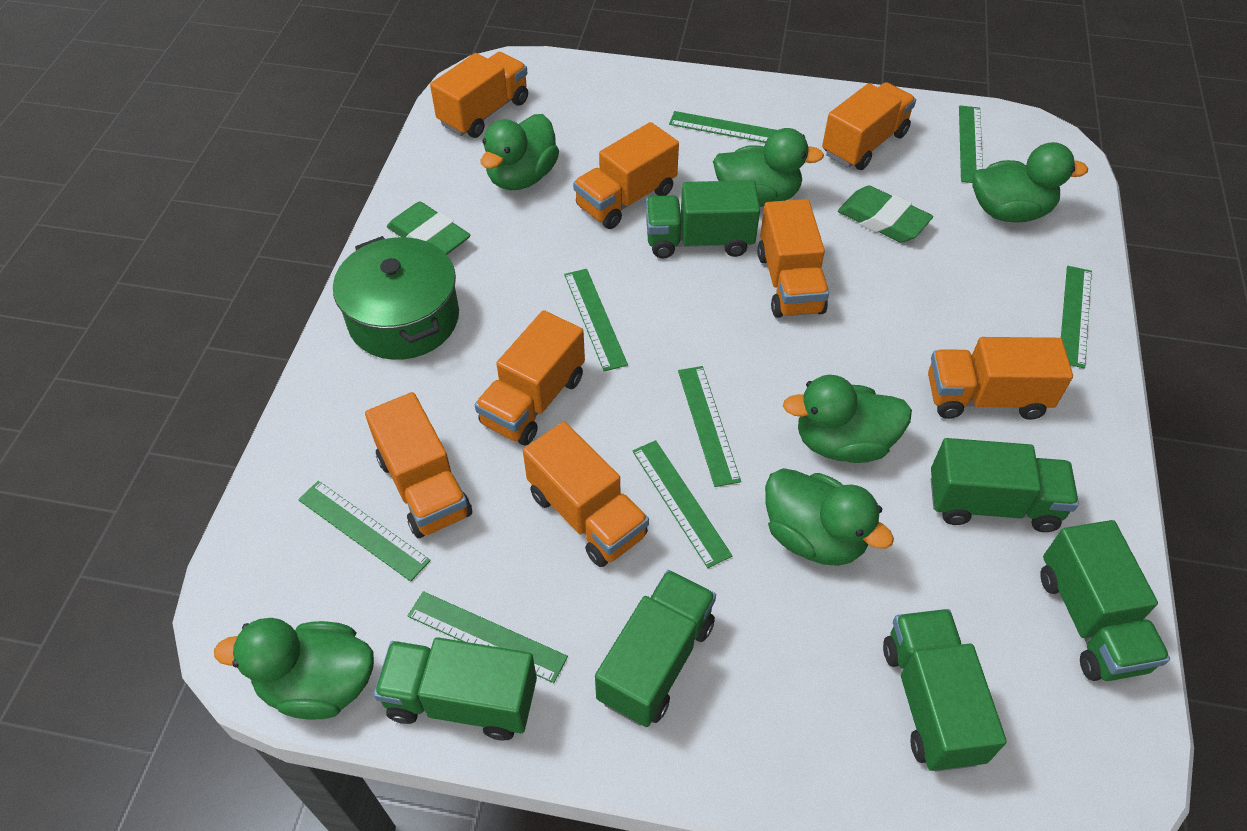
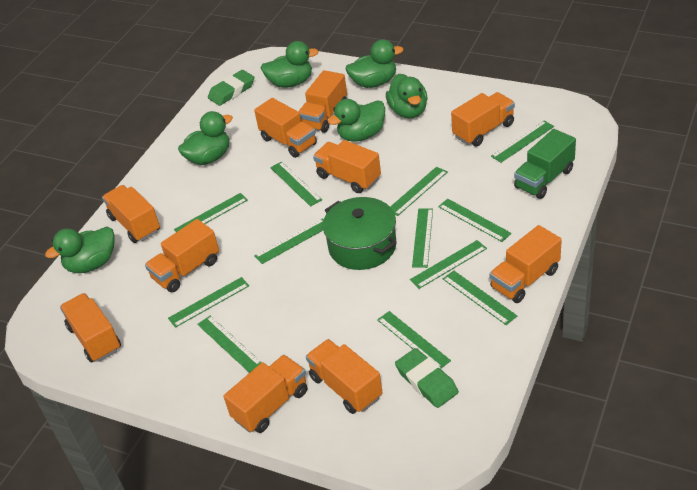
green ruler: [298,481,431,582] [408,591,568,683] [564,269,628,372] [632,440,733,568] [669,111,777,143] [678,366,741,487] [959,105,983,183] [1061,266,1092,368] = 8 -> [168,277,249,328] [174,193,248,232] [197,316,262,373] [254,218,324,264] [270,161,322,207] [377,311,451,368] [390,167,448,216] [410,240,487,289] [412,209,433,268] [438,199,512,242] [443,271,517,325] [491,121,554,163] = 12
green truck: [374,637,537,740] [595,570,716,727] [646,180,760,259] [883,609,1007,772] [931,438,1079,532] [1040,520,1170,681] = 6 -> [514,129,576,199] = 1
orange truck: [365,392,472,538] [430,52,528,138] [475,310,585,446] [523,422,649,567] [573,122,679,229] [757,199,829,318] [822,82,916,170] [928,337,1073,420] = 8 -> [60,293,121,362] [102,185,160,243] [145,219,219,292] [224,355,308,433] [254,98,317,158] [299,70,347,133] [306,339,383,414] [313,140,381,193] [451,92,515,146] [490,225,562,303] = 10

